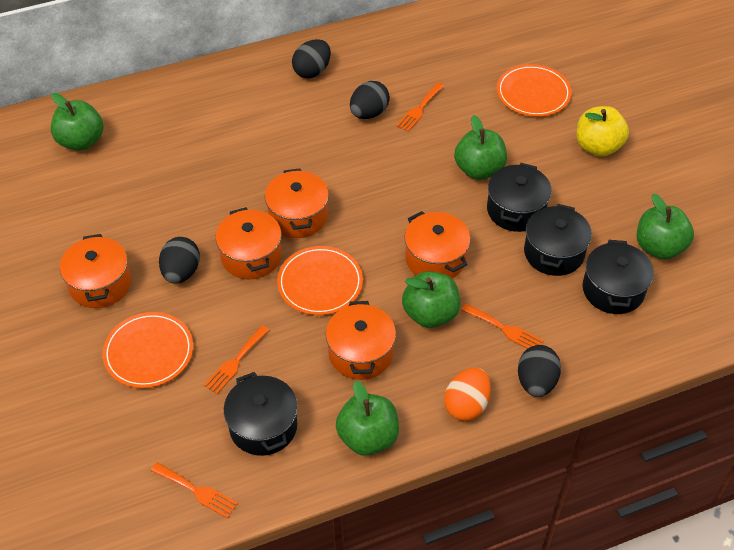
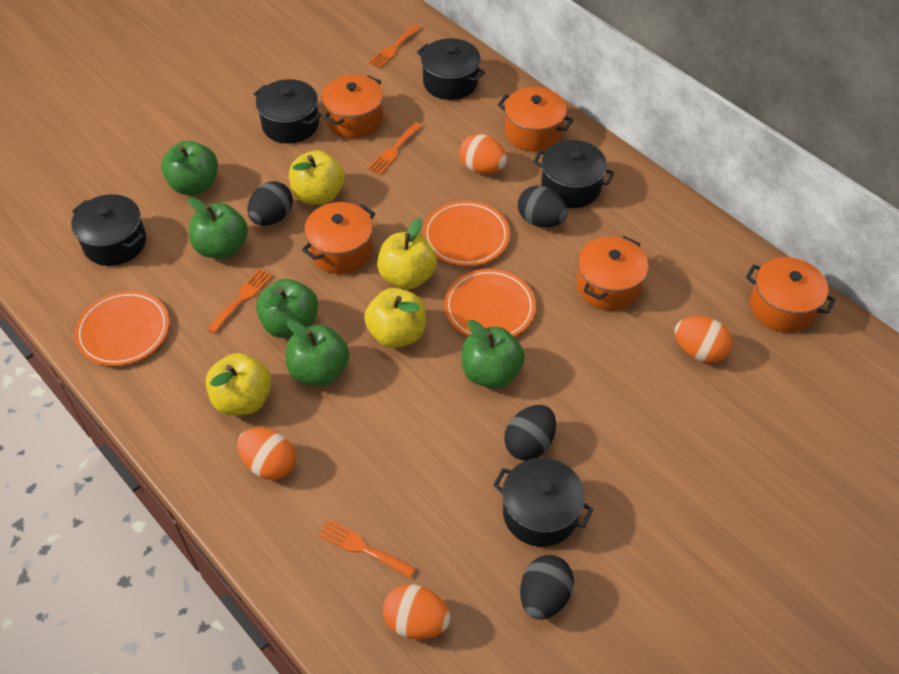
black pot: [224,372,298,456] [487,163,552,232] [524,204,592,276] [583,240,654,314] = 4 -> [71,194,146,266] [254,79,322,144] [417,38,485,100] [493,458,594,547] [533,140,615,208] = 5
orange egg: [444,368,491,421] = 1 -> [237,428,296,480] [383,584,451,640] [459,134,507,174] [674,316,732,363] = 4
yellow apple: [577,106,629,157] = 1 -> [206,353,272,416] [289,150,345,205] [364,288,426,348] [377,218,437,289] = 4

